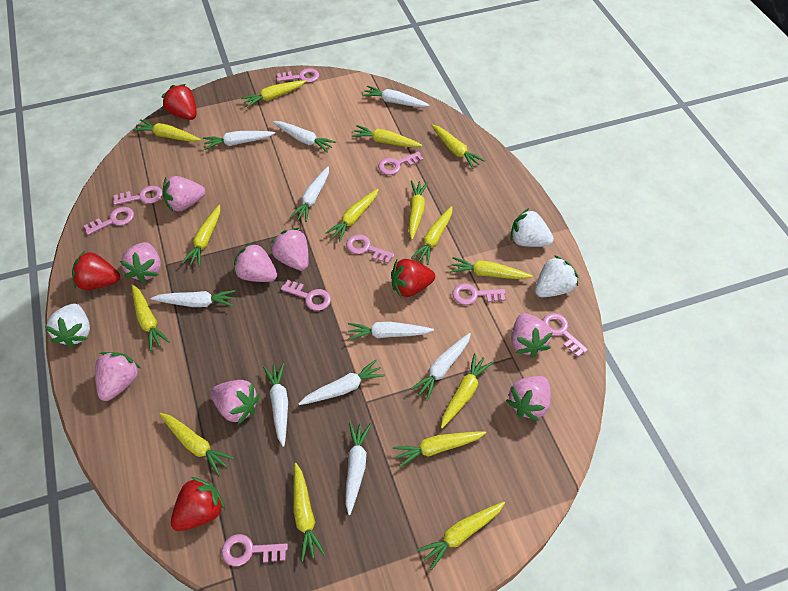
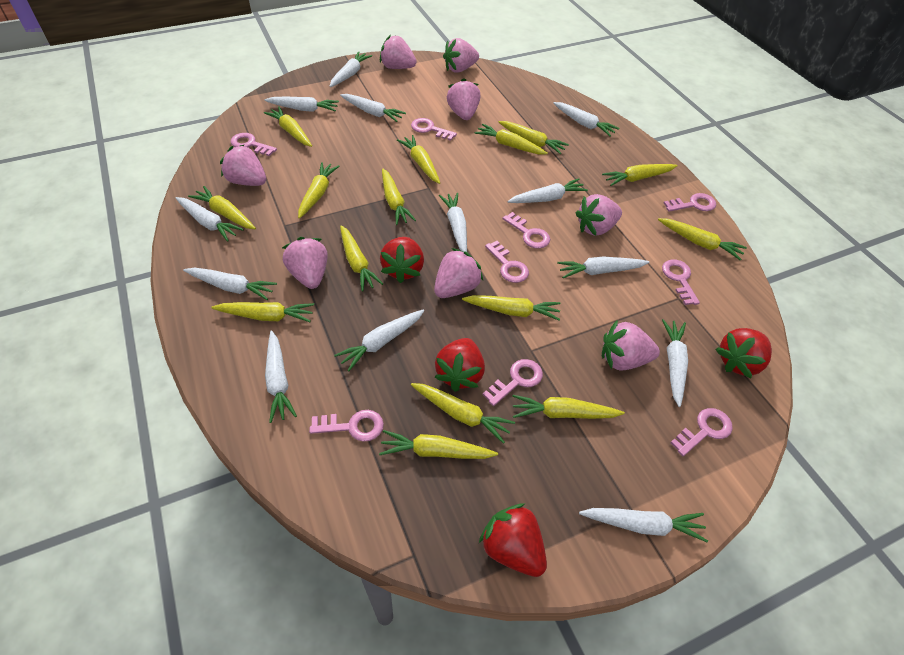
white carrot: [151,290,236,307] [203,131,275,150] [263,363,288,447] [273,121,336,153] [290,166,329,222] [298,360,385,405] [345,422,371,515] [348,322,434,340] [362,86,429,107] [411,333,471,401] = 10 -> [176,197,244,242] [183,268,277,300] [264,96,339,112] [265,331,297,423] [330,52,372,87] [334,309,424,371] [340,94,406,122] [439,193,467,252] [507,178,588,203] [553,102,619,137] [557,256,649,278] [579,508,708,542] [662,319,688,407] = 13
white strawberry: [45,304,90,348] [511,208,554,247] [535,255,578,297] = 3 -> none = 0

